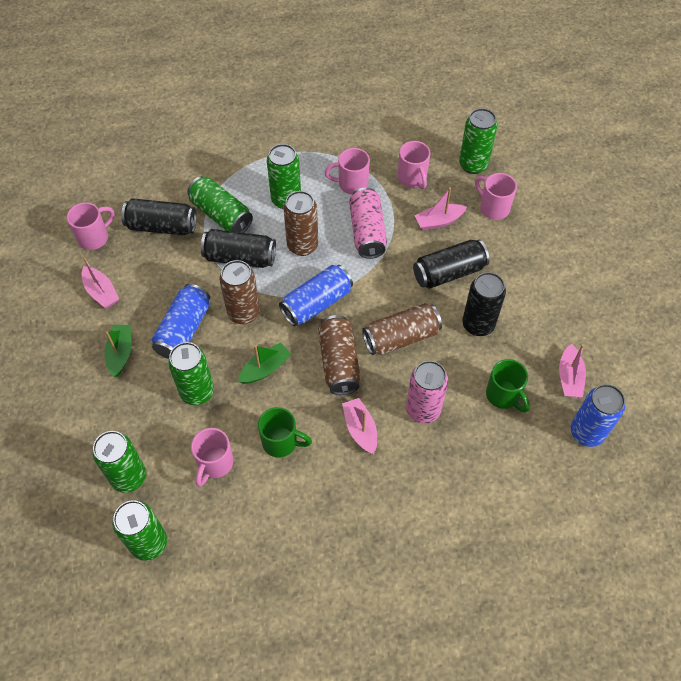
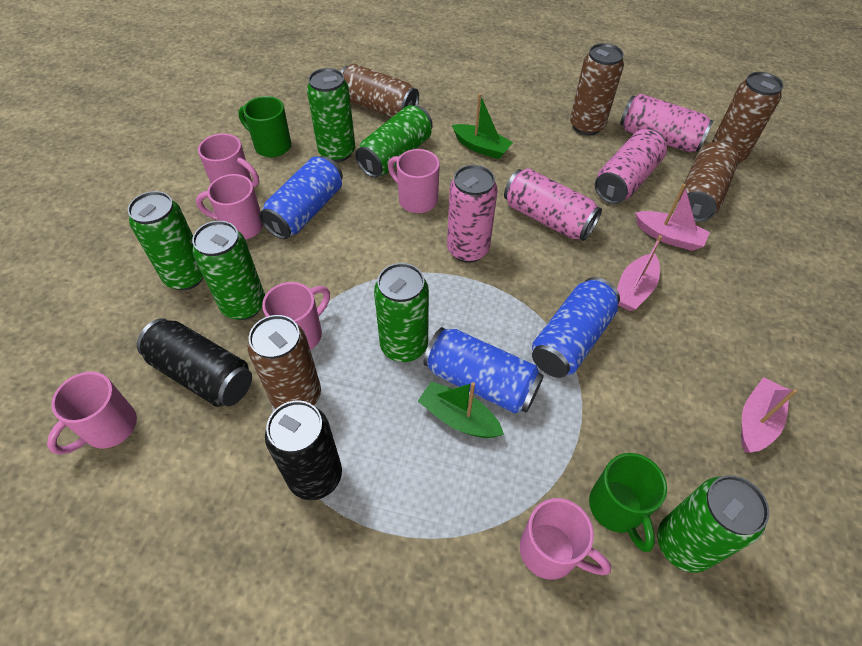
black can: [121,198,197,235] [201,229,276,268] [413,239,490,289] [462,272,506,336] = 4 -> [137,318,252,407] [265,400,342,500] = 2
brown can: [219,260,260,324] [283,191,318,256] [318,315,361,395] [362,303,442,355] = 4 -> [248,315,321,409] [341,64,419,117] [570,43,624,135] [679,141,739,222] [712,72,784,164] = 5
pink boat: [82,258,119,308] [342,398,377,454] [414,188,467,230] [559,344,586,397] = 4 -> [617,235,662,311] [635,184,710,251] [741,377,797,453] = 3
pink can: [349,188,387,259] [406,361,448,424] = 2 -> [447,165,498,263] [504,168,602,241] [595,129,667,204] [620,94,714,152] = 4
pink mug: [67,202,115,250] [191,428,234,487] [324,148,370,194] [398,141,431,189] [475,173,517,220] = 5 -> [47,372,137,455] [196,174,263,240] [198,133,259,187] [262,282,330,350] [388,149,440,213] [520,498,611,580] = 6

